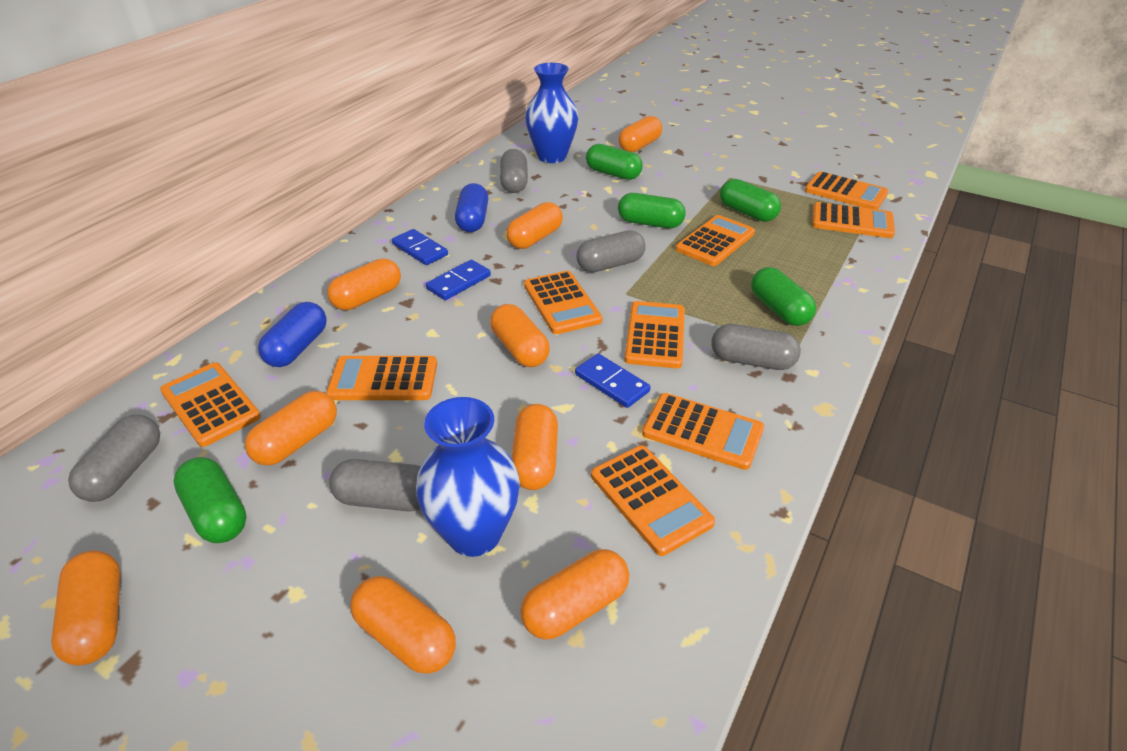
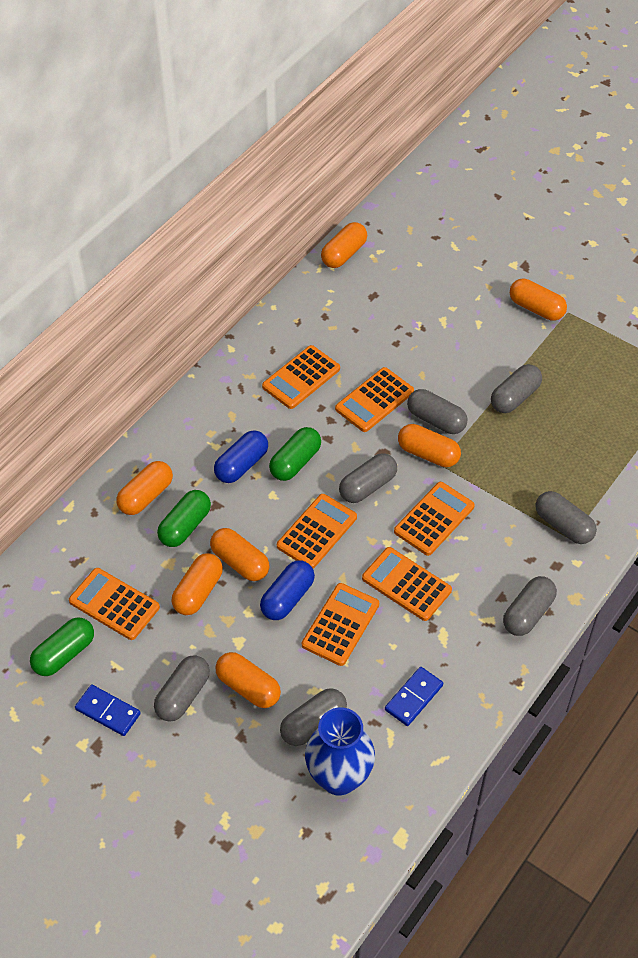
blue domino: [392,229,448,265] [426,260,491,300] [575,353,651,408] = 3 -> [75,685,141,736] [385,667,443,726] = 2
blue vase: [416,397,520,557] [525,63,579,163] = 2 -> [305,707,375,796] = 1
green capsule: [173,457,247,543] [586,144,643,180] [618,193,686,228] [720,179,781,222] [751,267,816,326] = 5 -> [30,617,94,676] [157,490,211,547] [269,427,321,481] = 3
grey capsule: [68,415,160,502] [329,459,421,512] [500,149,528,193] [576,230,646,272] [711,324,801,370] = 5 -> [154,655,210,722] [280,688,347,746] [339,453,397,503] [407,389,467,434] [491,364,542,413] [503,576,557,636] [535,491,597,544] = 7
orange calculator: [160,362,261,447] [326,356,437,400] [524,271,602,334] [591,445,715,556] [625,301,685,368] [642,393,764,470] [676,215,755,266] [805,171,889,209] [812,202,895,238] = 9 -> [69,568,160,640] [262,345,340,409] [277,494,357,569] [302,583,379,666] [335,367,414,432] [362,547,452,621] [394,482,475,556] = 7
orange capsule: [51,551,121,666] [245,391,337,466] [327,258,401,310] [350,576,456,674] [490,304,550,367] [506,202,563,249] [512,404,558,490] [520,549,629,640] [618,116,662,152] = 9 -> [117,461,173,515] [171,553,223,615] [210,528,269,581] [215,652,281,708] [321,222,367,268] [398,424,461,467] [510,279,567,321] = 7

